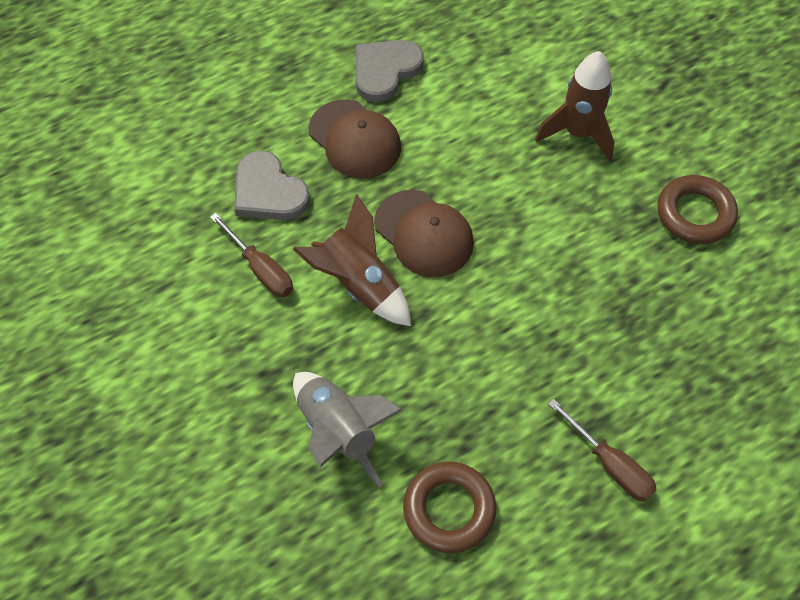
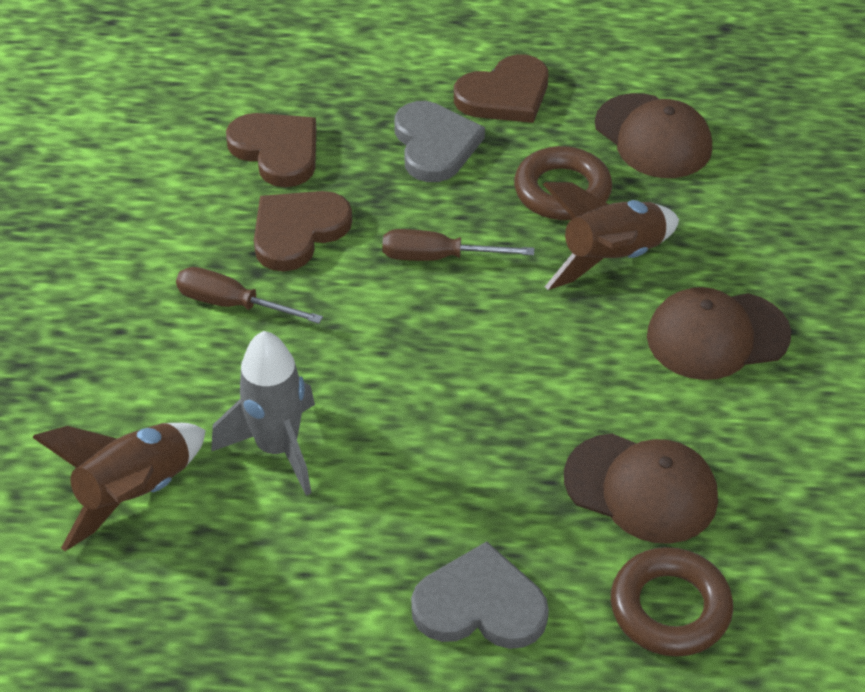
brown cap: [308,99,401,179] [374,190,474,277] = 2 -> [564,433,718,544] [595,93,712,178] [647,287,791,380] = 3
brown heart: none = 0 -> [226,113,316,187] [254,191,352,272] [454,54,548,123] = 3

